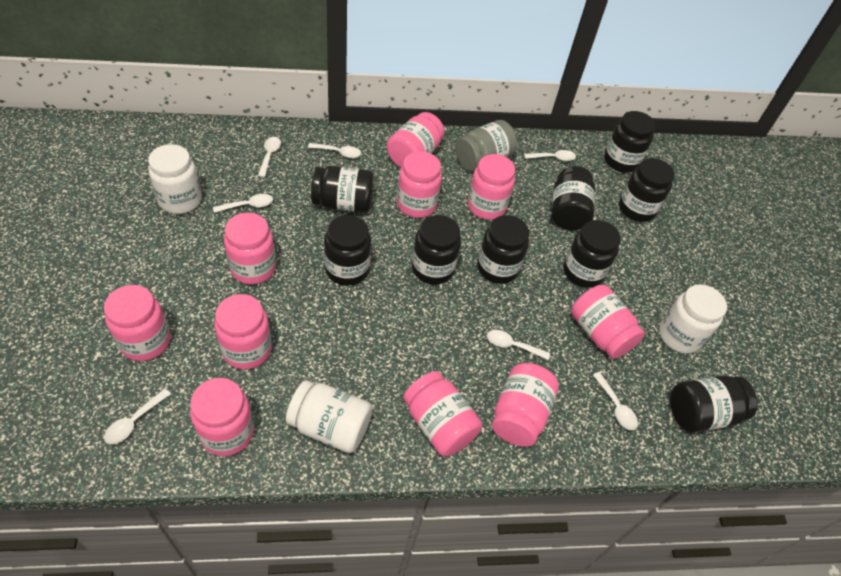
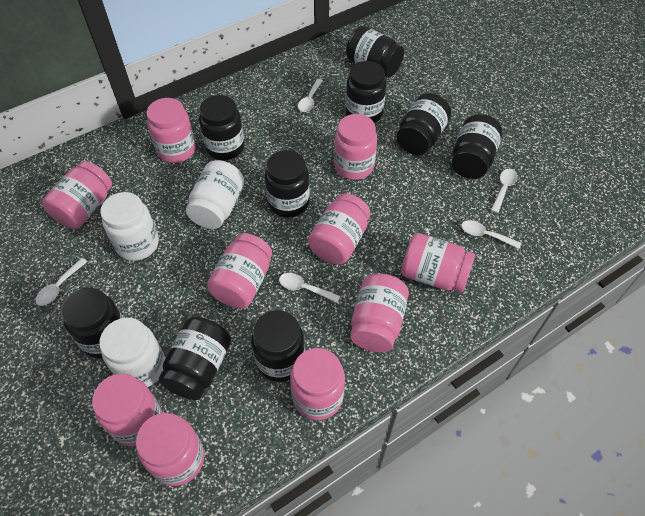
grey jar: [455,120,517,171] = 1 -> none = 0
white spoon: [104,388,171,444] [213,194,273,213] [258,137,281,177] [308,143,361,158] [487,330,550,360] [524,150,576,161] [593,372,638,430] = 7 -> [35,258,88,306] [279,273,340,303] [298,79,323,112] [461,220,521,249] [491,169,518,213] = 5

